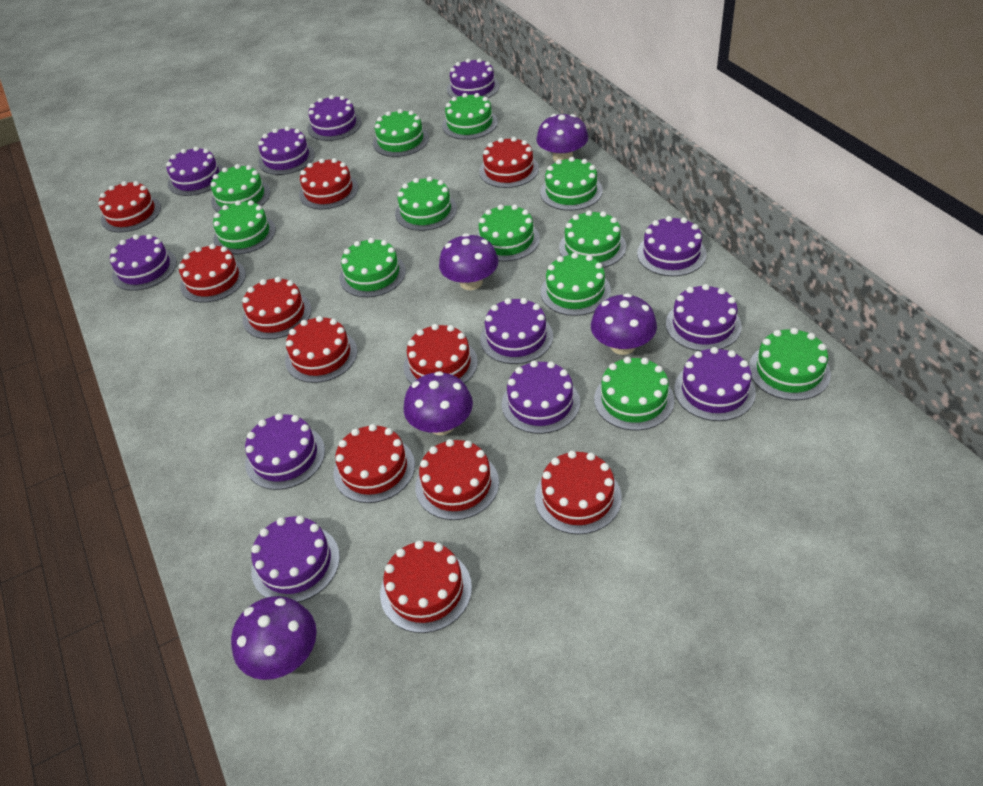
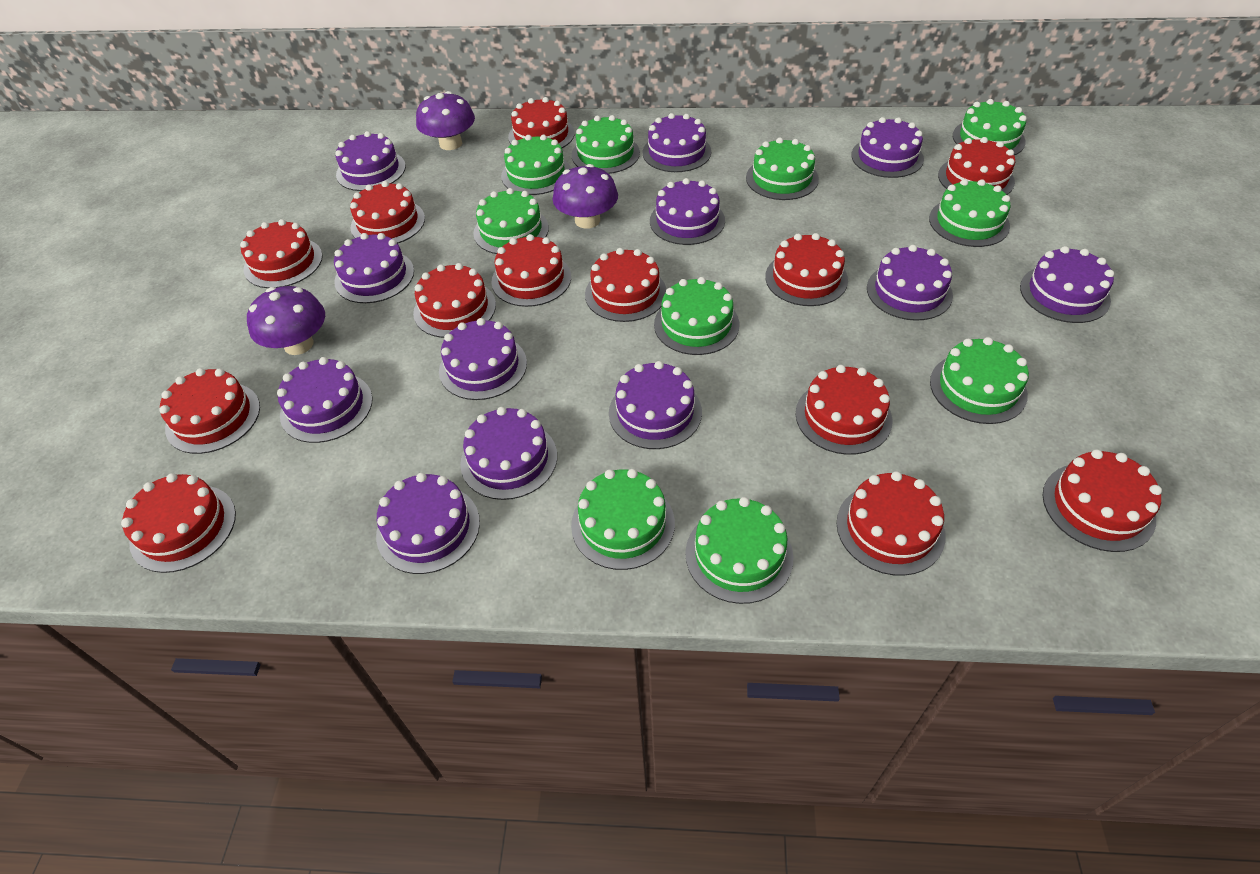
green cake: [210,164,270,212] [213,200,276,255] [339,238,406,297] [373,109,429,157] [395,177,457,231] [442,93,498,140] [477,204,540,261] [540,157,603,211] [541,253,611,316] [559,210,626,268] [594,357,674,430] [749,328,831,400] = 12 -> [473,188,549,254] [501,135,571,195] [571,115,640,174] [571,469,675,570] [654,277,739,355] [685,497,794,604] [746,137,819,200] [929,179,1011,247] [930,337,1029,424] [953,99,1027,155] = 10
purple mushroom: [231,596,317,680] [404,371,473,435] [439,233,499,290] [536,114,588,162] [591,293,657,355] = 5 -> [247,286,325,355] [416,91,475,150] [553,164,618,229] = 3
red cake: [98,181,161,232] [179,244,246,303] [242,277,311,339] [285,316,357,383] [299,158,358,209] [333,424,415,503] [380,540,472,633] [404,324,478,384] [415,439,499,520] [479,137,539,188] [535,451,622,534] = 11 -> [121,473,236,573] [159,368,260,454] [240,219,323,288] [350,181,425,244] [413,263,496,338] [492,234,571,307] [508,97,575,148] [585,248,666,322] [765,233,848,306] [795,365,892,455] [836,471,946,576] [938,137,1015,195] [1043,449,1162,552] = 13

